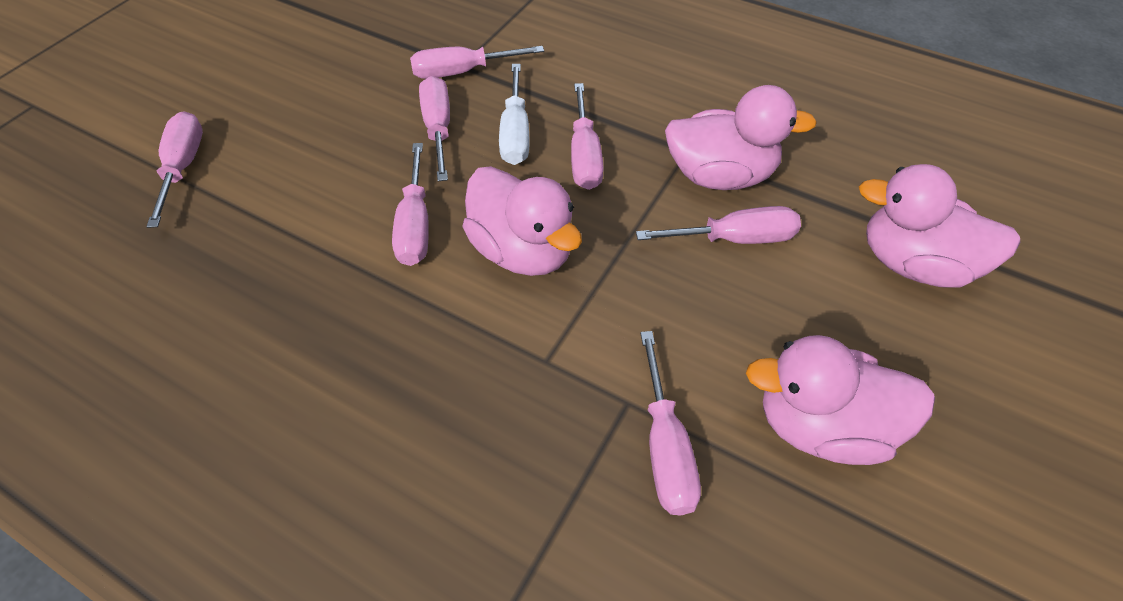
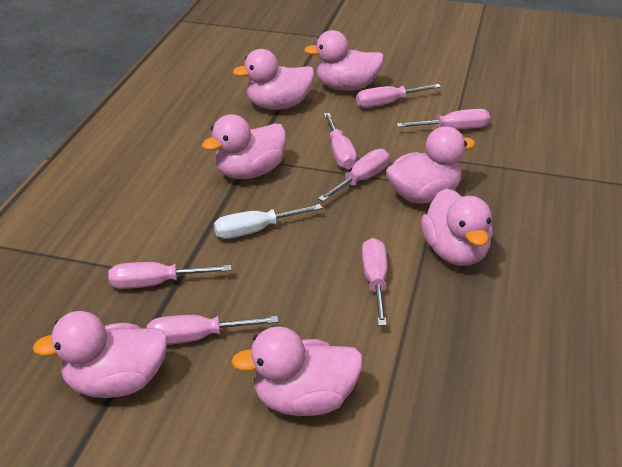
pink duck: [462,166,582,276] [665,85,817,190] [746,335,935,465] [859,164,1020,288] = 4 -> [32,311,168,398] [202,114,286,179] [231,327,363,416] [233,49,314,110] [304,30,384,91] [386,126,475,204] [421,188,493,266] = 7

